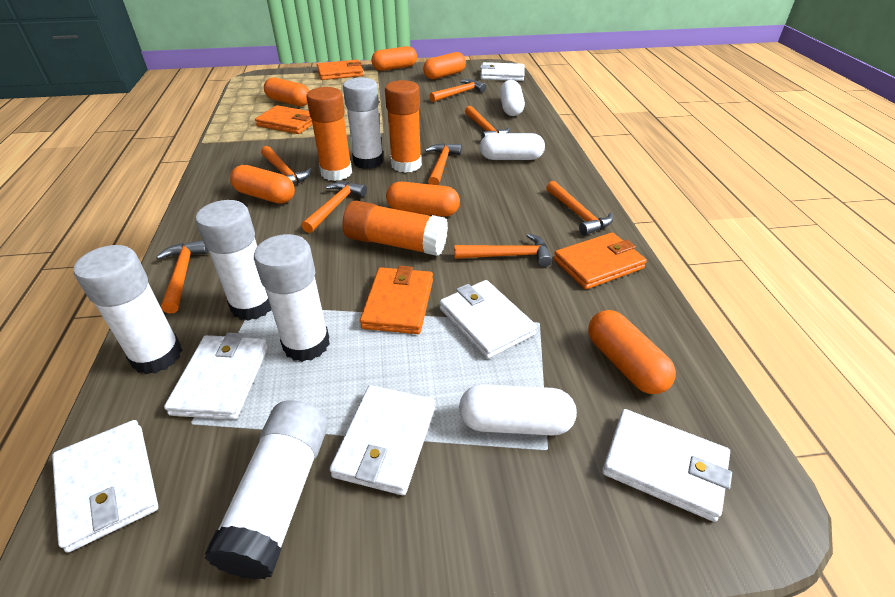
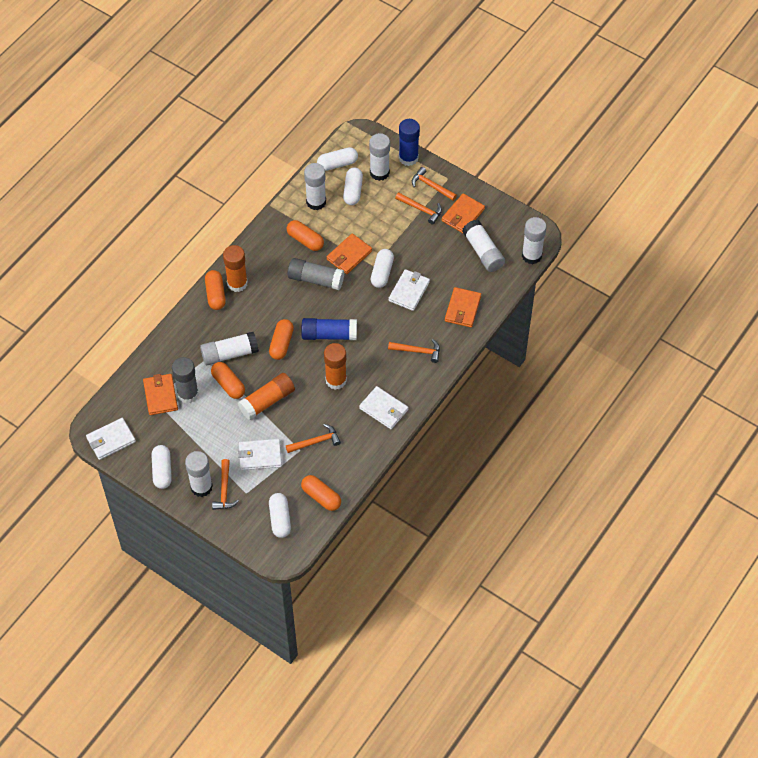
blue glue stick: none = 0 -> [302,318,357,340] [399,119,420,166] = 2
grey glue stick: none = 0 -> [172,357,199,404] [288,258,344,290] = 2
orange capsule: [230,165,295,204] [264,77,310,106] [371,46,417,71] [386,182,460,217] [423,52,466,79] [588,310,676,394] = 6 -> [205,270,226,310] [211,362,245,399] [269,319,294,360] [287,220,324,251] [301,475,341,511] = 5
orange hammer: [156,240,209,314] [261,146,312,184] [301,181,367,233] [425,143,462,185] [429,79,486,102] [454,233,552,267] [465,106,510,139] [546,181,613,236] = 8 -> [212,459,239,510] [286,424,341,453] [388,339,440,363] [395,192,442,225] [412,167,457,201] = 5
white capsule: [459,384,577,436] [480,133,545,160] [500,80,525,116] = 3 -> [152,445,172,489] [269,493,291,538] [317,147,358,171] [343,167,363,205] [370,249,394,288] = 5
white glue stick: [74,245,182,374] [195,200,271,321] [205,400,328,580] [254,234,330,362] [343,77,383,169] = 5 -> [185,451,213,497] [200,332,259,365] [304,163,326,210] [369,133,390,181] [462,220,505,272] [522,217,547,264] = 6
white wallet: [52,420,158,553] [164,332,268,420] [330,385,435,495] [440,280,537,359] [480,62,524,81] [602,409,732,522] = 6 -> [86,418,136,460] [238,439,282,470] [359,386,408,429] [389,269,430,311] = 4

